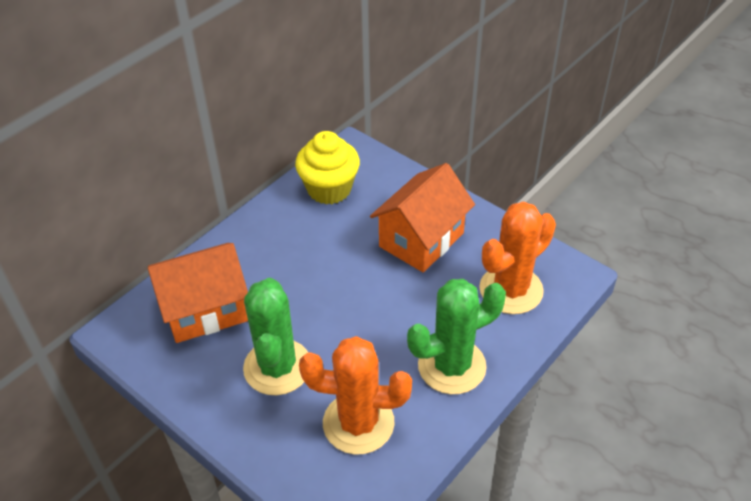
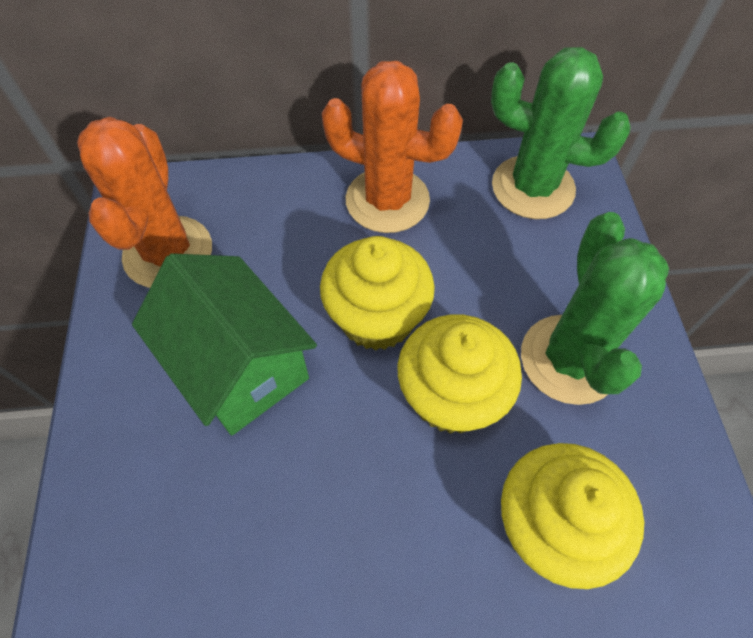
green house: none = 0 -> [132,253,317,435] = 1
orange house: [148,243,248,343] [370,163,475,273] = 2 -> none = 0
yellow cupcake: [295,131,360,204] = 1 -> [320,236,435,351] [398,314,522,434] [501,443,644,589] = 3

